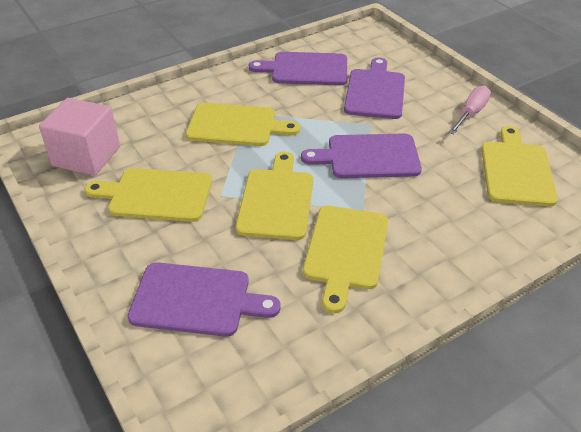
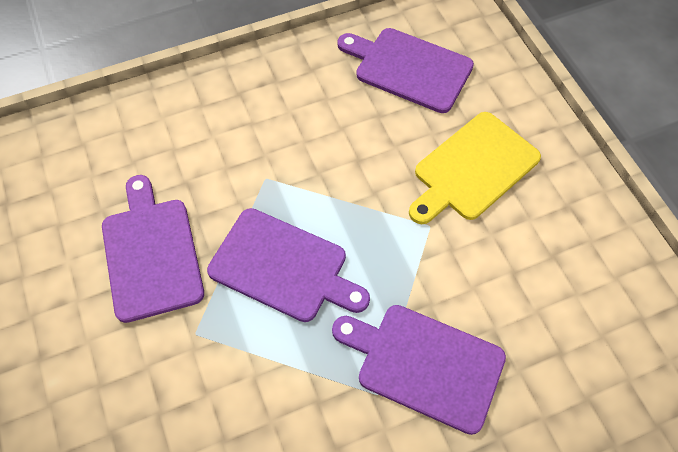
pink cube: [39,98,120,176] = 1 -> none = 0
pink screwdriver: [448,86,491,135] = 1 -> none = 0
yellow cutting board: [84,168,212,222] [186,103,300,146] [236,152,313,240] [303,206,388,313] [481,126,558,206] = 5 -> [409,112,541,224] = 1

